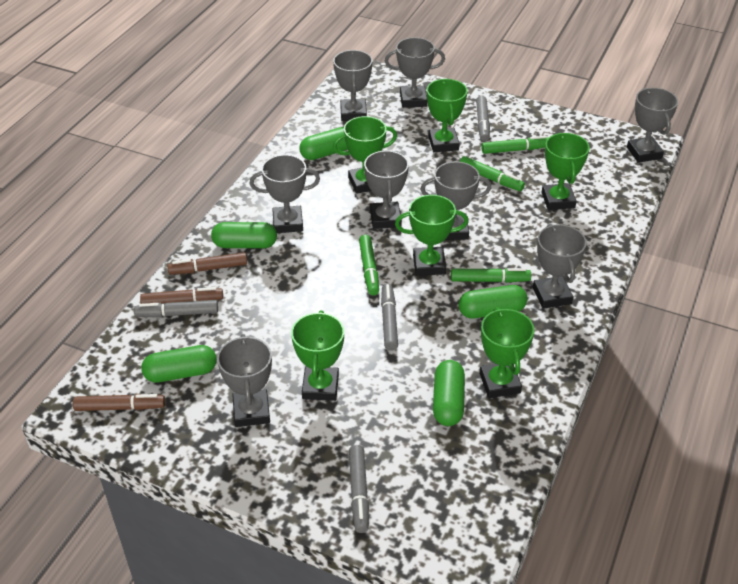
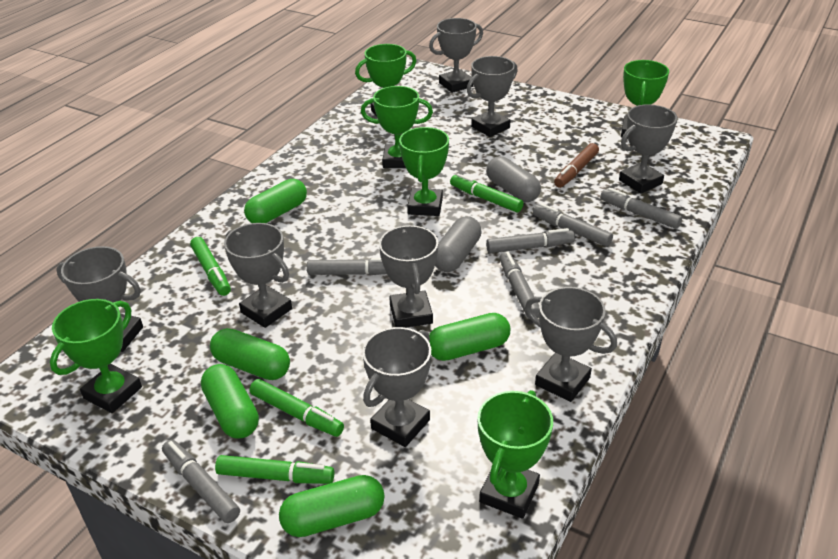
brown marker: [73,394,165,411] [140,287,223,304] [167,252,247,275] = 3 -> [554,143,599,188] = 1
grey capsule: none = 0 -> [435,216,482,272] [486,156,541,202] = 2
grey marker: [134,300,218,317] [349,445,369,533] [381,284,398,351] [476,95,490,142] = 4 -> [162,440,240,523] [307,258,387,275] [486,228,575,253] [499,252,539,319] [533,203,613,246] [600,188,682,229] = 6

